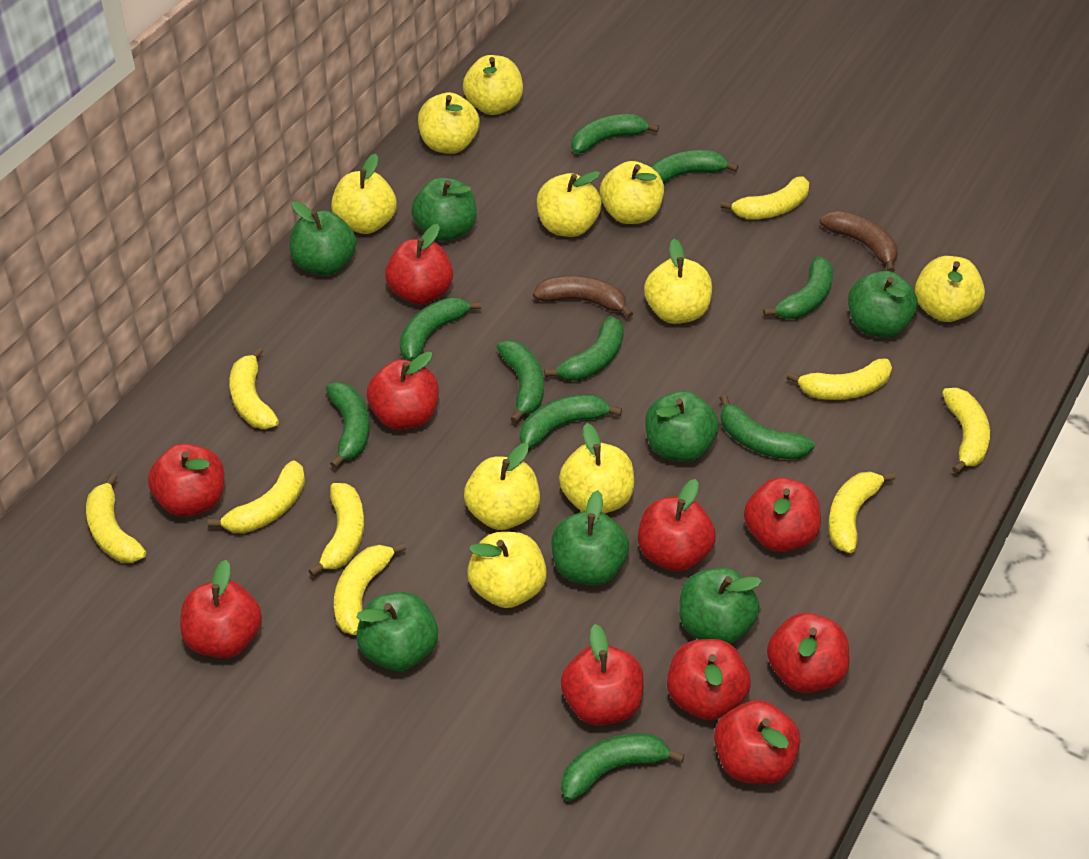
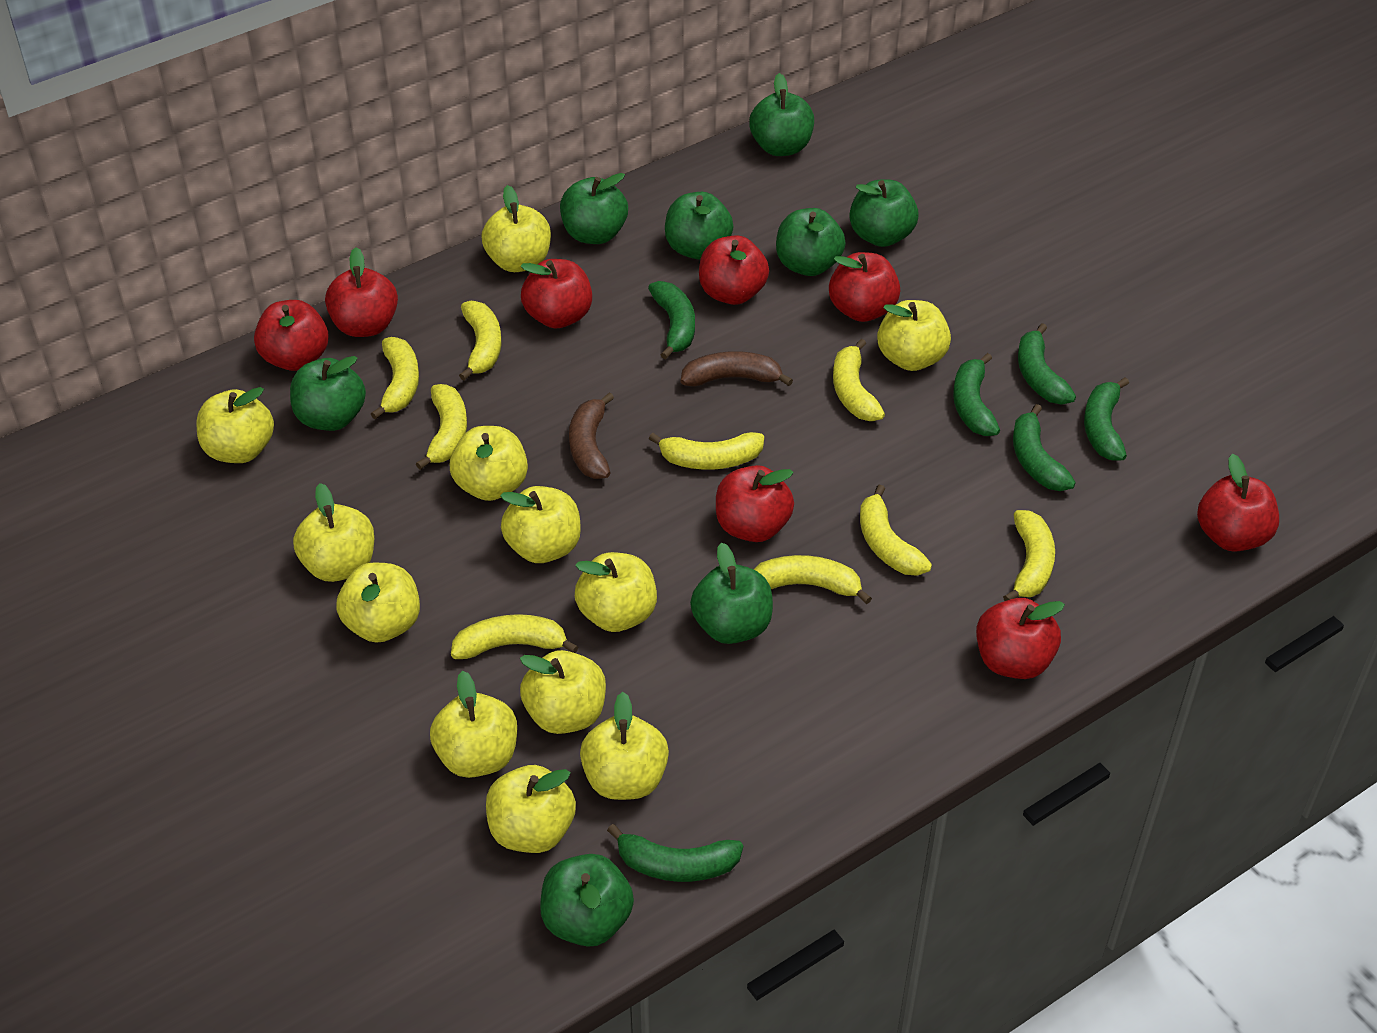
green apple: [290,201,356,275] [356,592,438,671] [411,178,477,241] [551,490,629,586] [645,391,719,462] [679,567,762,644] [848,271,918,338] = 7 -> [290,356,366,431] [540,854,634,947] [560,173,628,244] [665,192,734,259] [690,543,773,644] [749,73,814,156] [776,208,846,276] [850,180,919,247] = 8
green banana: [326,382,370,469] [400,297,481,361] [497,340,544,423] [520,394,622,448] [544,316,624,381] [561,733,685,801] [571,114,659,153] [650,150,738,184] [720,395,815,459] [763,256,833,319] = 10 -> [607,824,743,882] [648,281,695,360] [953,353,1000,436] [1013,404,1076,491] [1018,323,1076,404] [1084,377,1129,461] = 6
red apple: [148,443,224,517] [180,560,262,658] [367,352,439,430] [385,224,453,305] [561,624,644,726] [638,479,716,572] [667,639,751,720] [714,700,801,784] [744,477,821,552] [767,612,849,693] = 10 -> [254,300,329,371] [325,247,398,337] [521,259,592,328] [699,235,769,305] [716,465,794,542] [829,252,900,322] [976,598,1065,679] [1197,454,1279,552] = 8
yellow apple: [331,154,396,234] [418,92,480,154] [463,55,523,115] [464,443,540,530] [467,532,547,608] [537,171,601,237] [559,423,634,513] [600,161,664,224] [644,239,712,324] [915,256,985,322] = 10 -> [196,387,274,463] [293,483,374,582] [336,563,420,643] [430,671,517,778] [450,426,528,501] [481,185,551,272] [486,765,576,853] [500,486,581,563] [520,650,606,734] [575,552,657,632] [580,692,669,800] [877,300,951,371] = 12

